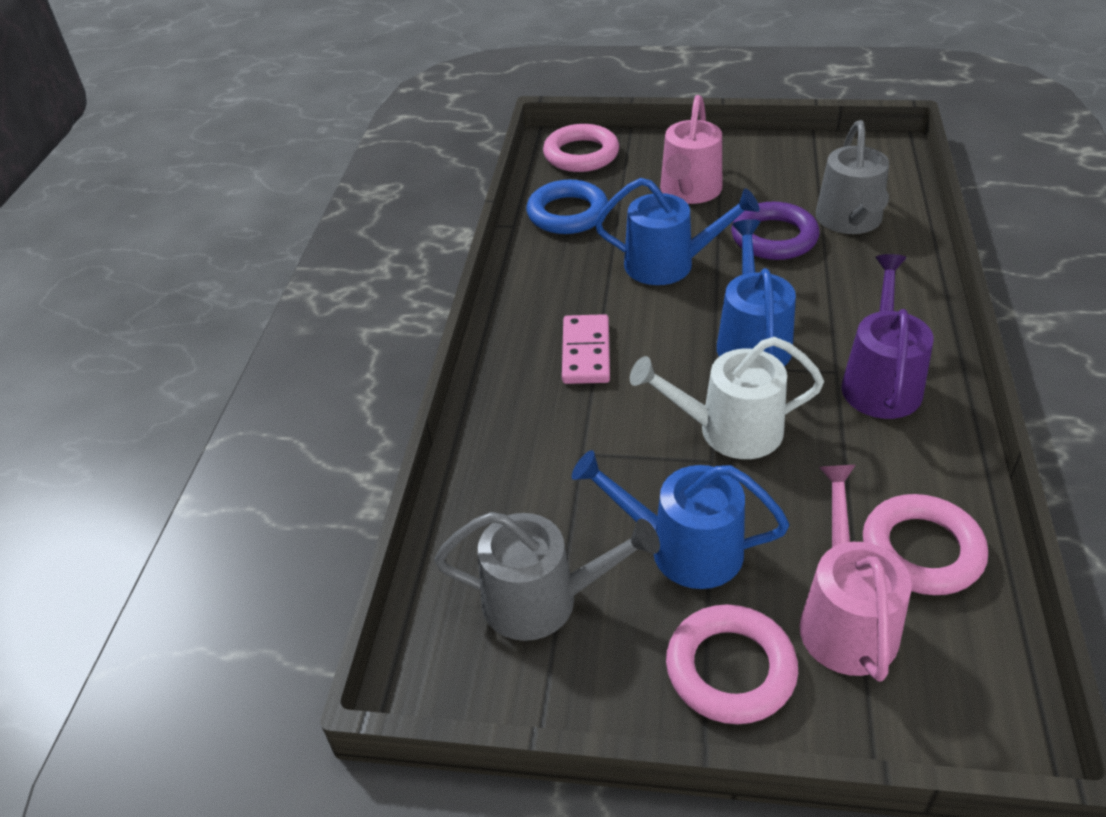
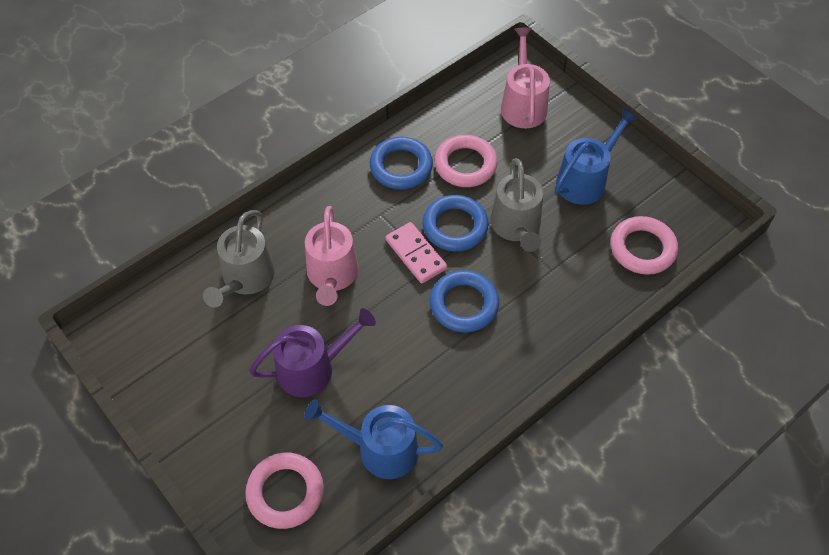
blue ring: [527,180,608,234] = 1 -> [370,137,433,189] [423,195,489,251] [430,270,499,332] = 3
blue watering can: [572,450,789,589] [595,178,760,285] [717,219,796,366] = 3 -> [305,399,443,479] [555,109,638,205] = 2
purple ring: [731,202,819,260] = 1 -> none = 0
white watering can: [630,337,824,459] = 1 -> none = 0

